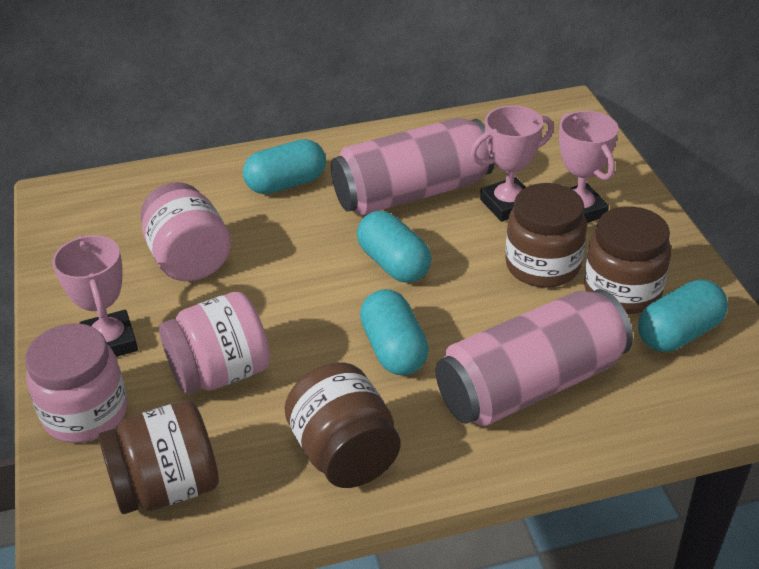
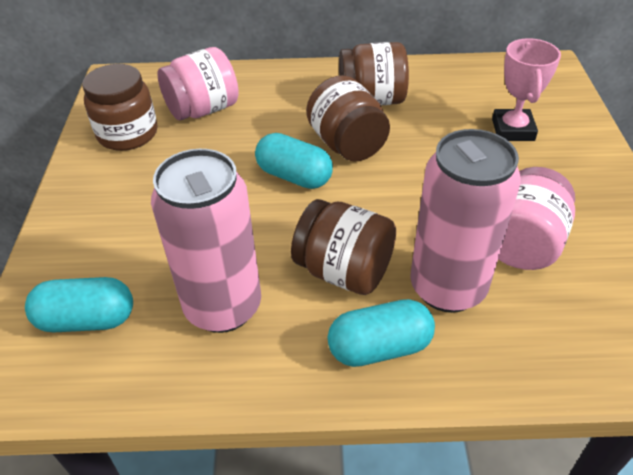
pink jar: [25,323,128,443] [141,182,231,281] [159,292,270,394] = 3 -> [157,47,239,120] [498,167,575,270] = 2
pink trophy: [52,235,138,357] [470,105,554,222] [559,111,619,223] = 3 -> [492,38,561,141] = 1
turquoise capsule: [243,139,326,194] [357,211,431,283] [360,289,429,375] [638,279,728,352] = 4 -> [25,277,133,333] [255,133,333,189] [327,299,435,367] = 3

